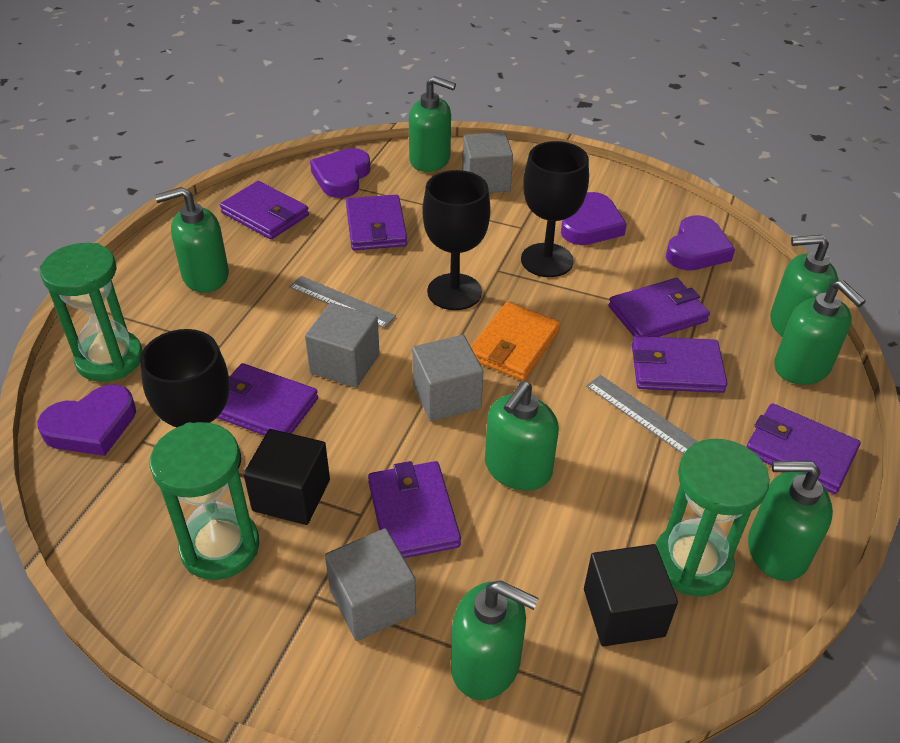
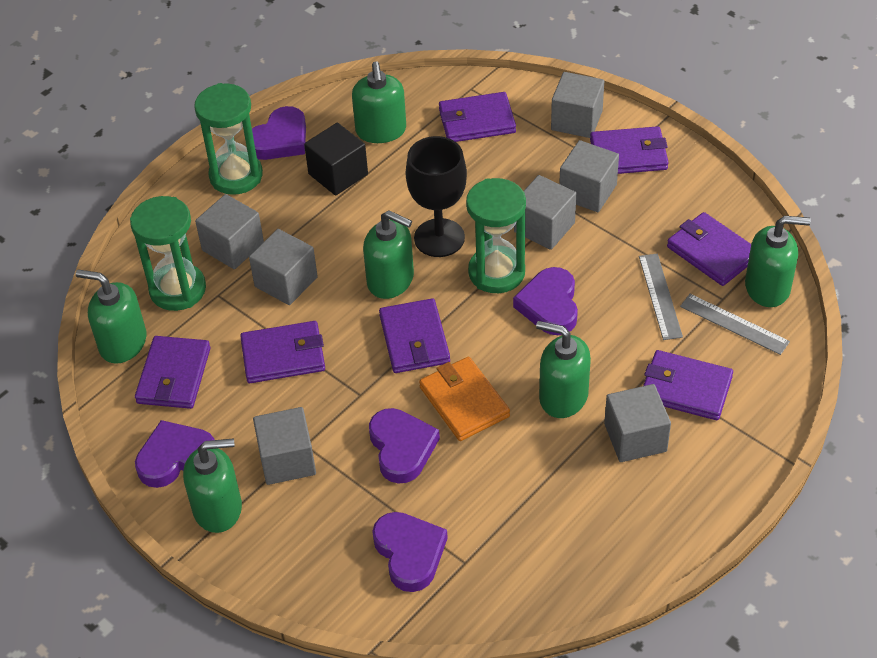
black cube: [244,429,330,525] [584,544,678,646] = 2 -> [304,123,368,196] = 1
black goblet: [140,329,241,469] [422,170,491,310] [521,141,589,277] = 3 -> [406,136,467,257] = 1
green soap dispenser: [155,187,229,293] [409,76,456,172] [451,580,539,700] [485,381,559,491] [748,461,833,581] [770,235,838,337] [774,280,866,385] = 7 -> [76,270,146,364] [183,438,242,533] [352,61,406,143] [363,210,414,299] [536,321,591,418] [745,216,811,307] = 6
grey cube: [305,303,380,388] [325,528,416,641] [412,335,483,421] [462,132,513,193] = 4 -> [195,194,264,269] [249,229,318,305] [253,407,316,485] [514,175,576,250] [551,72,604,138] [559,140,619,212] [604,384,671,462] = 7
purple heart: [37,384,136,456] [310,148,370,198] [561,192,627,245] [666,215,735,271] = 4 -> [135,420,214,488] [252,106,306,160] [369,408,440,484] [372,512,448,592] [513,267,578,335] = 5

